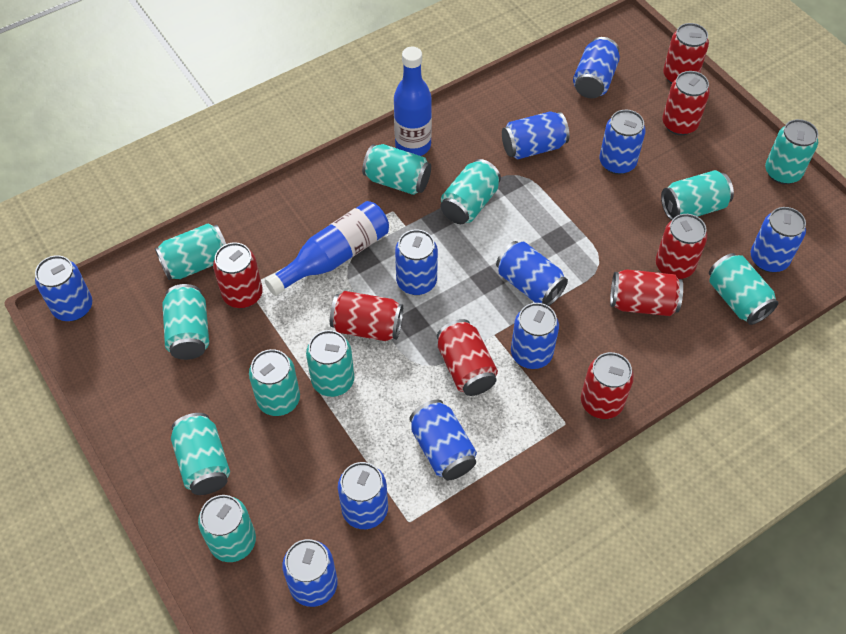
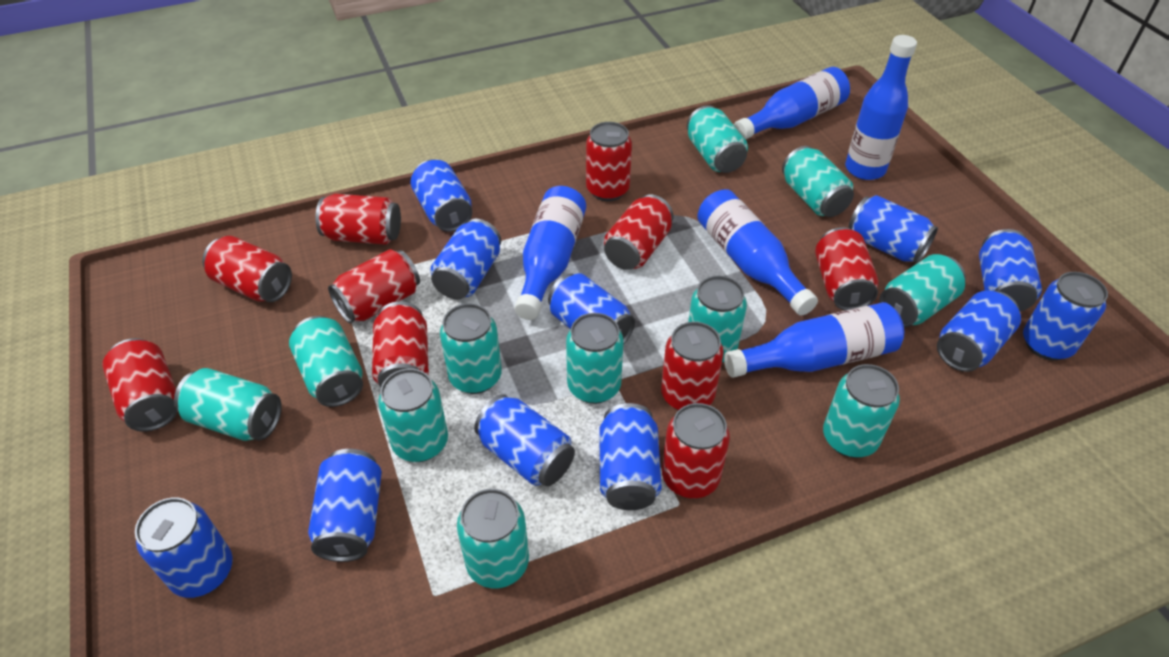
blue bottle: [265,201,389,296] [394,47,432,156] = 2 -> [515,186,586,320] [697,189,818,316] [724,302,904,378] [734,67,850,140] [845,35,917,180] = 5
red can: [213,242,263,308] [330,291,403,341] [437,319,498,396] [581,352,634,419] [610,269,683,316] [656,214,707,279] [662,71,710,135] [663,23,709,84] = 8 -> [102,338,177,431] [202,236,292,302] [316,194,401,245] [328,249,420,324] [372,302,429,387] [586,122,632,201] [604,194,674,270] [661,322,724,410] [662,403,730,498] [815,227,879,310] = 10

